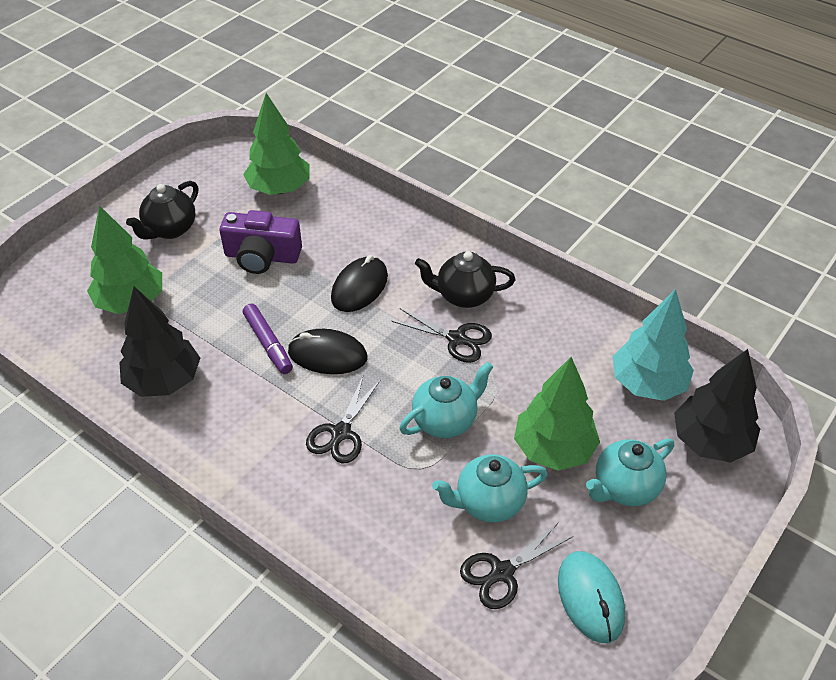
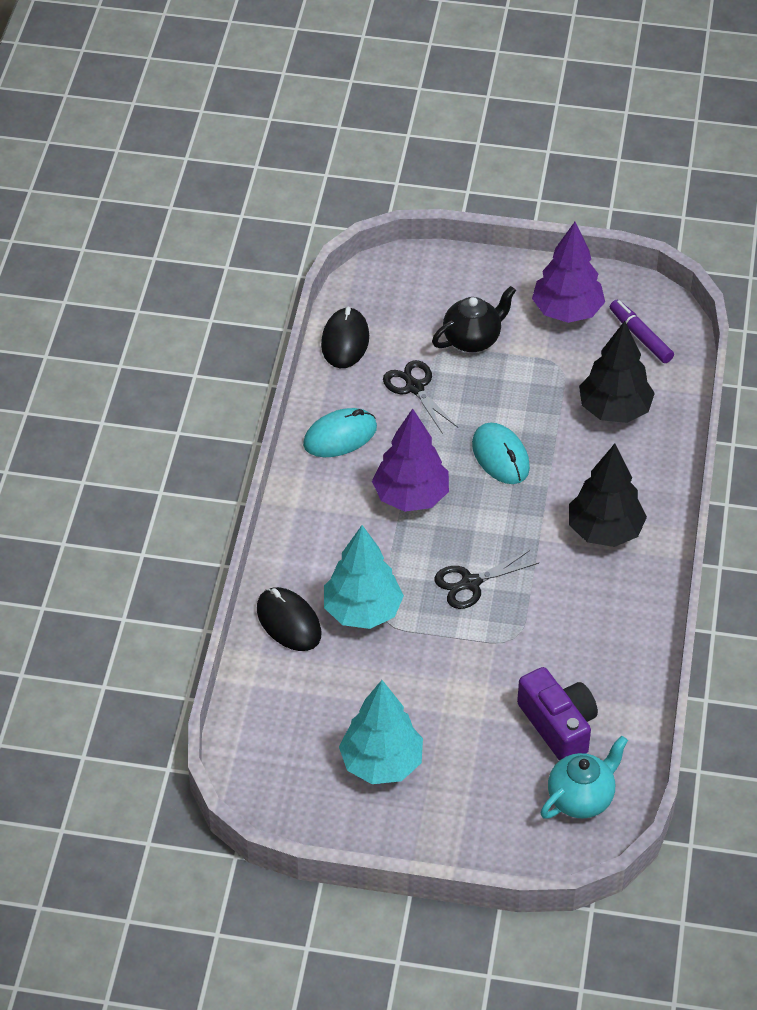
black scissors: [306,377,381,463] [391,308,492,363] [460,522,574,609] = 3 -> [383,360,458,434] [434,550,539,609] = 2
black teapot: [126,181,198,240] [415,251,515,308] = 2 -> [432,286,516,352] = 1
green tree: [87,205,162,314] [243,93,309,195] [514,357,600,471] = 3 -> none = 0
purple tree: none = 0 -> [372,409,449,512] [532,222,605,323] = 2
turquoise mouse: [558,551,625,643] = 1 -> [303,408,377,457] [472,422,530,484] = 2
turquoise teapot: [399,362,493,438] [432,454,548,523] [586,438,674,506] = 3 -> [541,736,628,819] = 1
turquoise tree: [613,289,694,401] = 1 -> [324,525,404,629] [339,680,423,784] = 2

